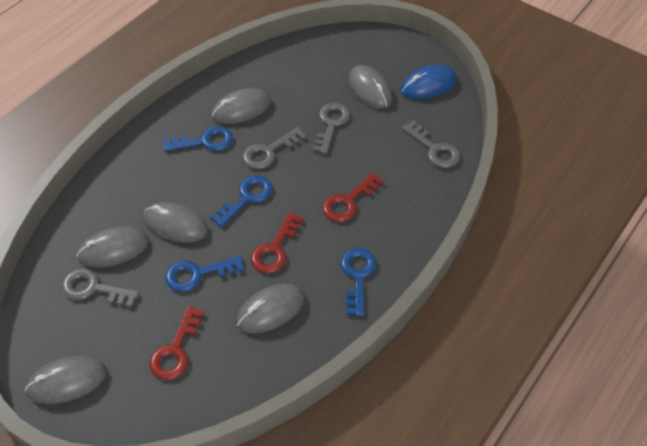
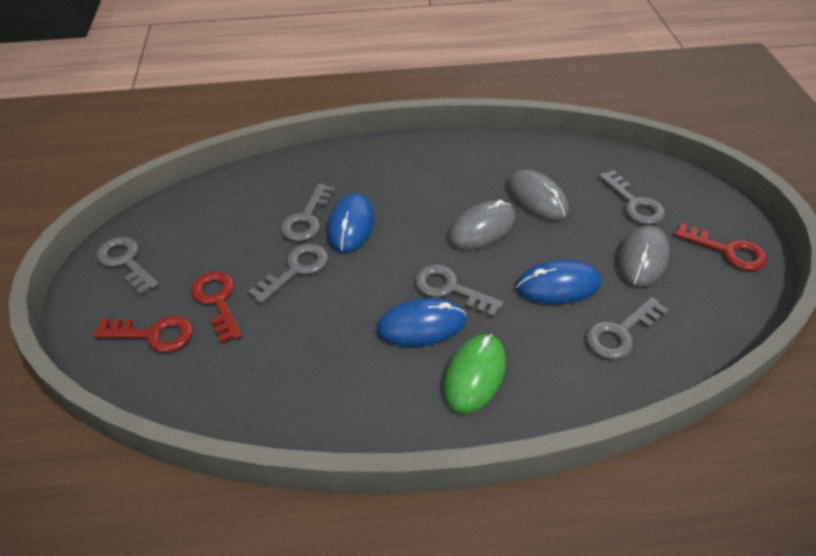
blue key: [163,126,233,151] [165,256,244,292] [210,175,272,227] [341,248,376,316] = 4 -> none = 0
blue mouse: [401,65,457,99] = 1 -> [327,193,375,253] [376,298,466,347] [516,259,601,305] = 3
green mouse: none = 0 -> [443,334,506,414] = 1
grey key: [62,268,139,307] [243,127,306,169] [312,103,350,154] [402,120,460,168] = 4 -> [96,237,159,295] [248,243,328,304] [281,183,335,241] [415,264,504,318] [586,297,668,359] [599,170,665,225] = 6
grey mouse: [25,356,107,404] [76,226,149,267] [143,202,208,243] [212,88,271,124] [236,284,305,333] [348,65,392,109] = 6 -> [448,200,516,250] [507,170,569,221] [617,225,670,287] = 3

